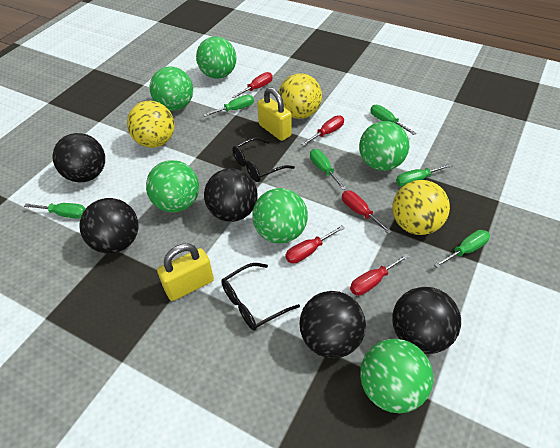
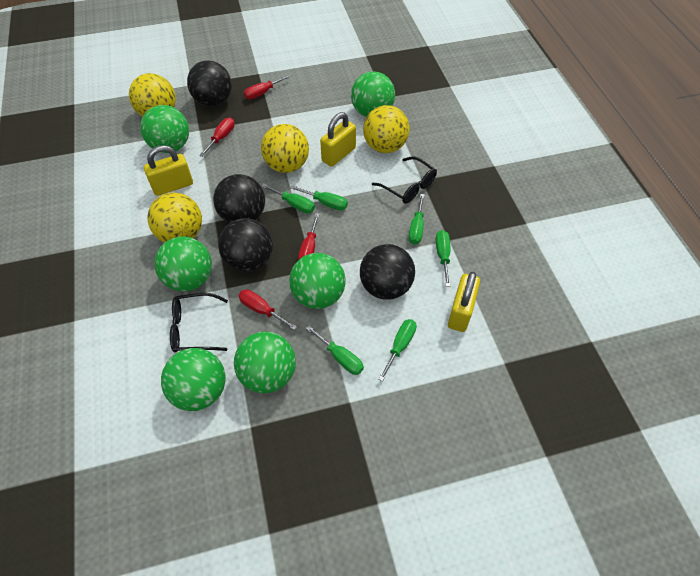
black ball: [52,133,105,182] [79,198,139,254] [204,168,258,222] [299,291,366,358] [392,287,461,354] = 5 -> [187,60,232,107] [213,174,265,223] [218,218,273,272] [360,244,415,300] = 4
red screwdriver: [232,72,273,98] [285,225,345,264] [302,116,344,146] [342,191,392,234] [350,254,409,296] = 5 -> [199,118,235,157] [238,289,297,330] [244,74,291,99] [298,213,320,260] = 4
yellow ball: [127,101,174,148] [279,73,322,119] [392,180,450,235] = 3 -> [129,73,176,117] [147,192,202,243] [261,124,309,173] [363,105,410,153] = 4
yellow padlock: [157,244,214,301] [257,87,292,141] = 2 -> [144,145,193,196] [320,112,356,167] [448,272,480,332] = 3

